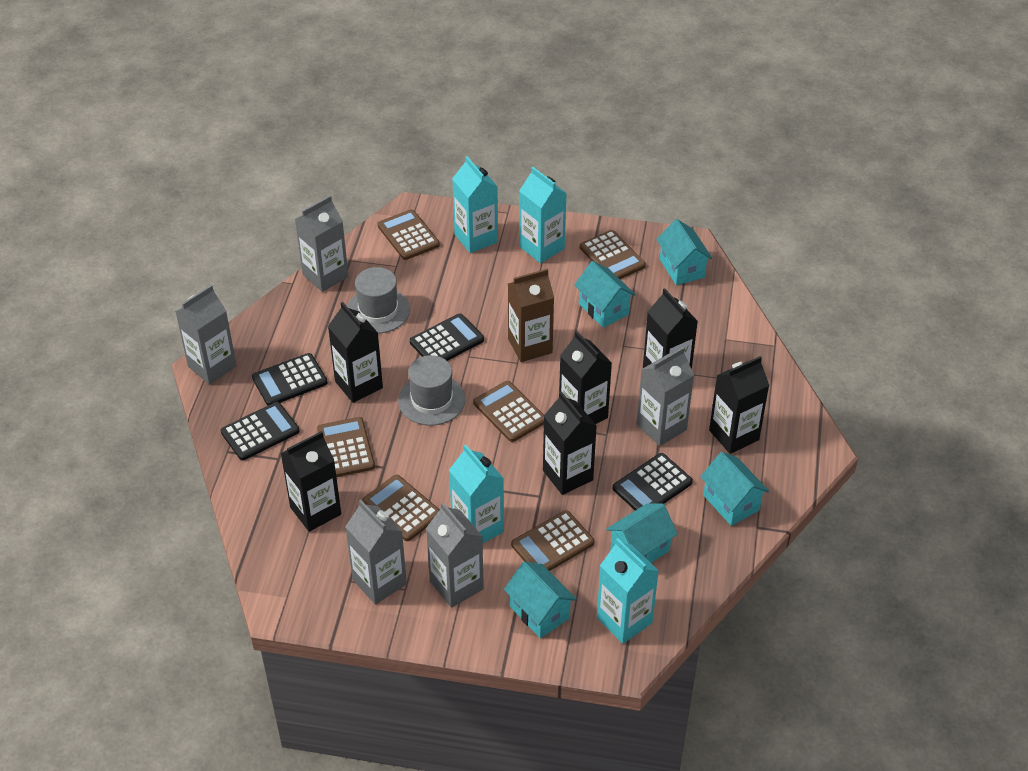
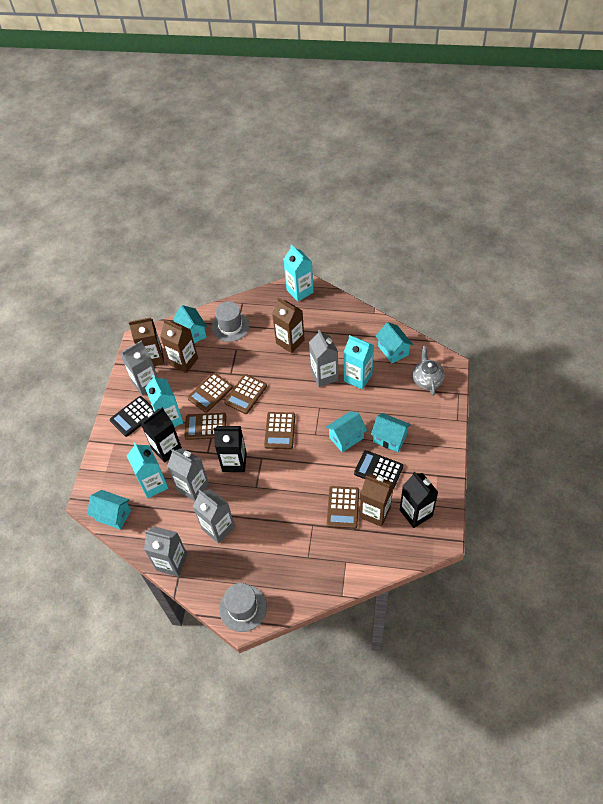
black calculator: [221,402,300,460] [252,353,328,405] [410,313,484,361] [613,453,693,510] = 4 -> [110,396,154,437] [354,450,403,489] = 2
black carton: [281,431,341,532] [328,302,383,403] [543,391,597,495] [559,331,612,424] [643,288,698,369] [709,356,770,454] = 6 -> [140,407,182,463] [214,426,247,472] [400,471,438,528] = 3
brown calculator: [317,417,375,477] [362,474,440,541] [377,209,440,260] [473,381,544,442] [511,510,594,571] [580,230,646,279] = 6 -> [184,413,226,440] [187,373,233,413] [224,374,267,414] [264,412,295,449] [327,486,359,529] = 5
brown carton: [508,269,554,362] = 1 -> [129,317,165,366] [160,319,198,373] [272,298,305,353] [360,473,394,527] = 4
grey teapot: none = 0 -> [412,346,445,396] = 1

